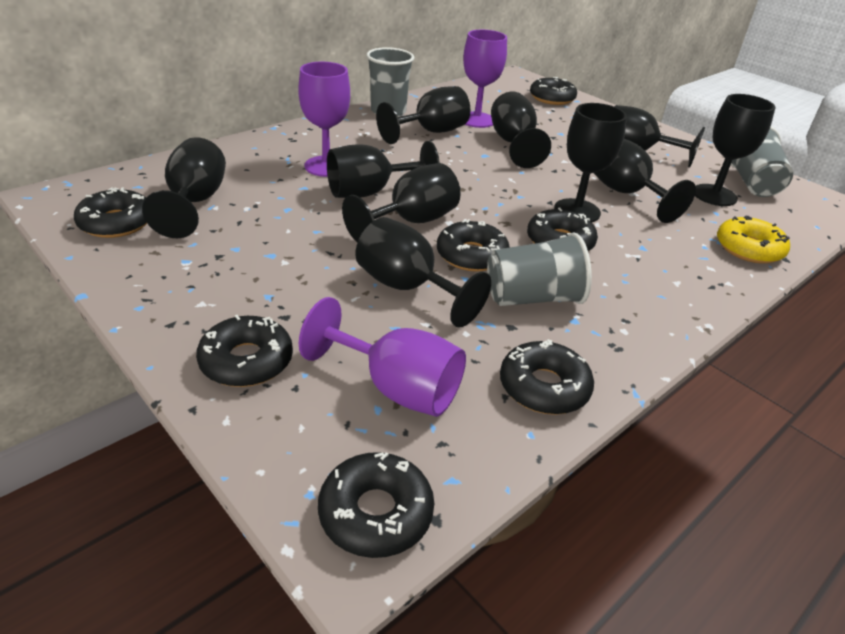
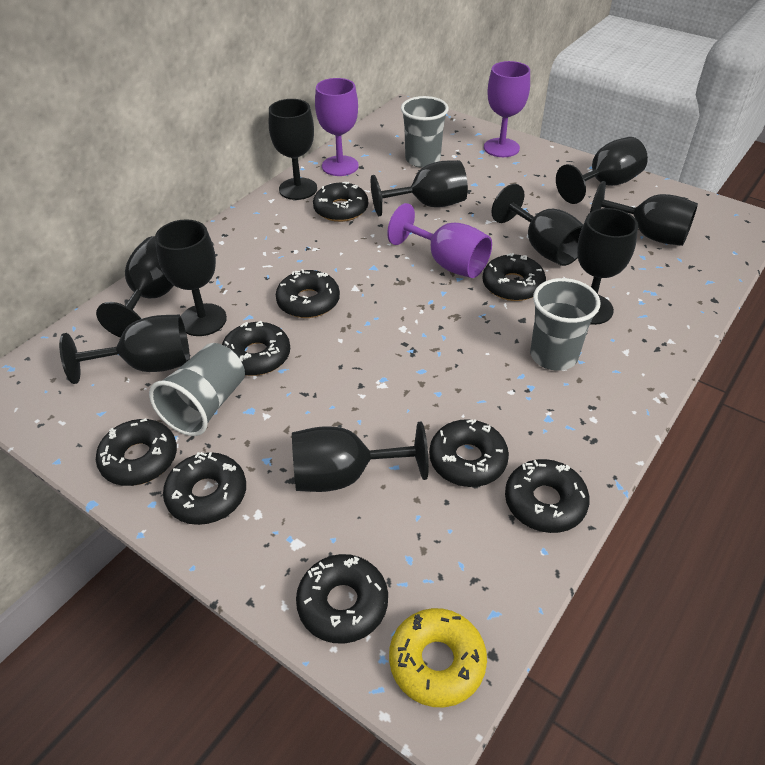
black donut: [74,187,147,238] [196,315,293,387] [318,452,434,558] [437,219,510,272] [500,339,594,415] [527,207,598,251] [530,77,577,105] = 7 -> [96,418,177,486] [163,452,246,525] [222,321,290,376] [276,269,340,318] [296,554,388,644] [313,182,368,222] [429,419,509,487] [482,253,546,301] [505,459,590,533] = 9

